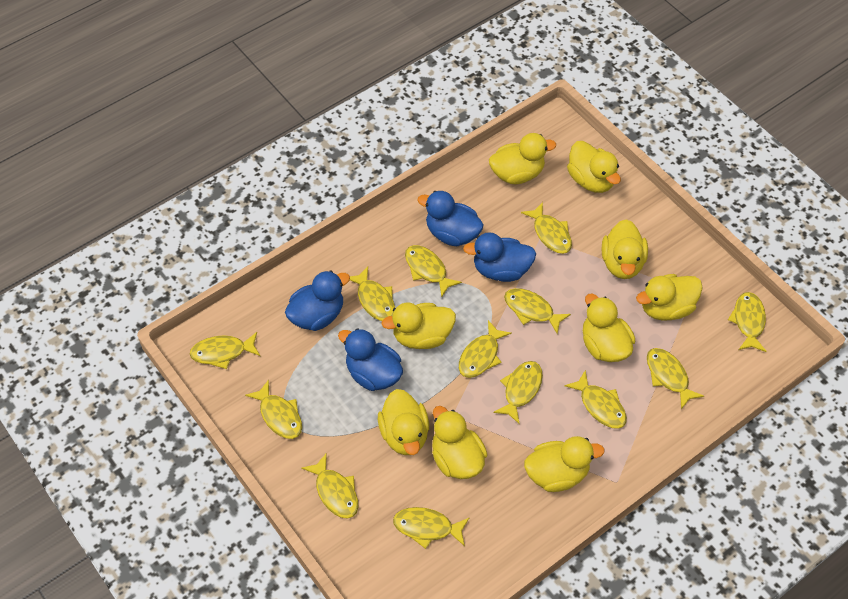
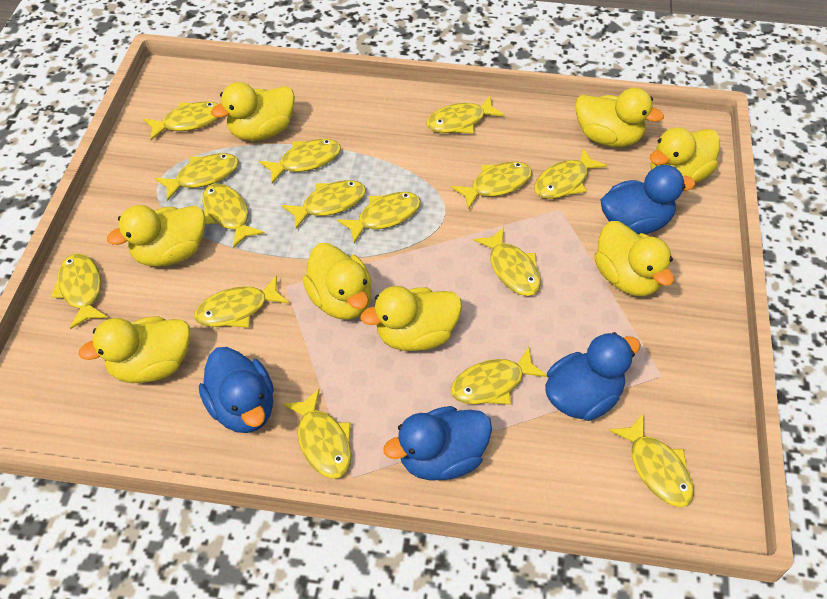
yellow duck: [378,389,429,455] [381,302,456,349] [432,406,488,479] [489,133,556,184] [524,436,605,492] [567,141,621,193] [583,294,635,362] [602,219,648,279] [636,274,703,321] = 9 -> [78,316,190,383] [107,205,205,267] [211,82,295,141] [302,243,372,320] [360,286,462,351] [575,88,664,147] [595,221,674,296] [650,127,720,183] = 8
yellow fish: [190,332,260,369] [245,379,302,439] [301,453,358,519] [350,267,395,321] [393,507,470,549] [405,245,462,297] [459,320,512,378] [493,361,543,425] [504,288,571,334] [521,202,572,254] [564,370,627,429] [647,348,704,409] [728,292,767,352] = 13 -> [51,253,108,329] [143,101,219,140] [155,153,239,201] [194,276,289,328] [202,183,265,248] [259,139,341,184] [282,180,366,229] [283,389,351,479] [337,192,421,243] [426,96,504,134] [451,162,532,210] [451,346,547,405] [473,227,541,296] [534,148,607,199] [609,414,694,507] = 15

